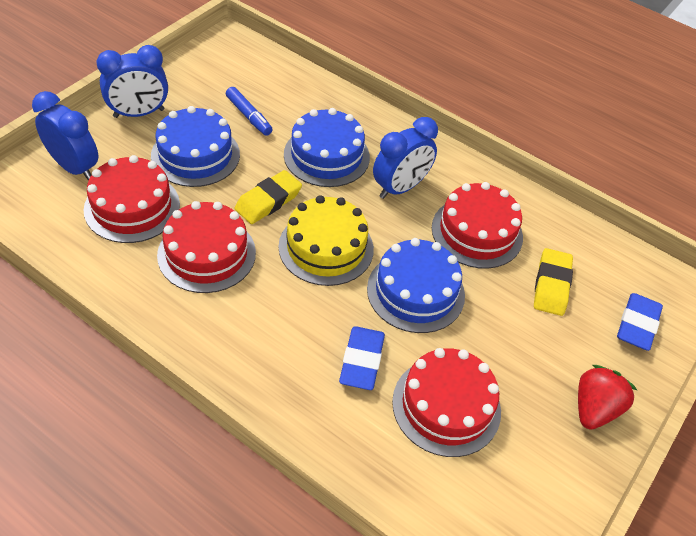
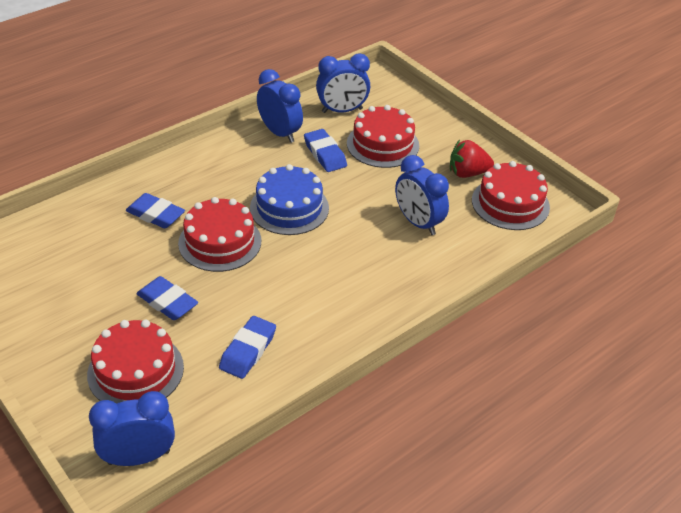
blue cake: [151,106,240,187] [284,108,370,187] [367,238,465,333] = 3 -> [250,164,329,235] = 1
blue clock: [32,91,98,181] [97,45,168,118] [373,117,438,199] = 3 -> [89,391,175,466] [257,69,303,143] [316,53,370,113] [395,155,449,235] = 4
blue eraser: [339,326,385,390] [617,293,663,351] = 2 -> [126,193,185,228] [136,276,198,320] [219,316,276,379] [304,129,347,172] = 4
blue marker: [226,87,273,136] = 1 -> none = 0
yellow cake: [278,195,374,286] = 1 -> none = 0
yellow eraser: [234,170,302,224] [534,248,573,316] = 2 -> none = 0

